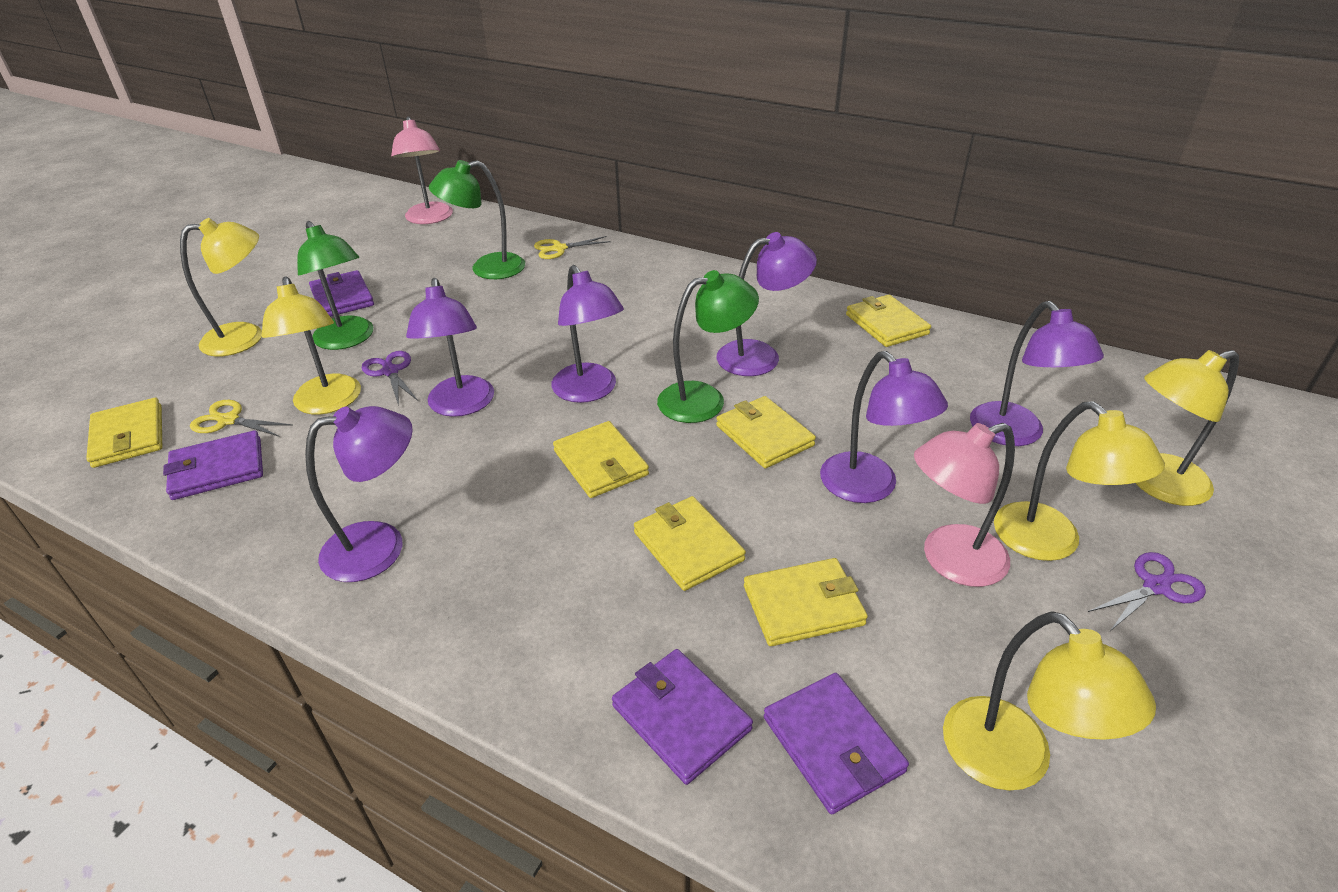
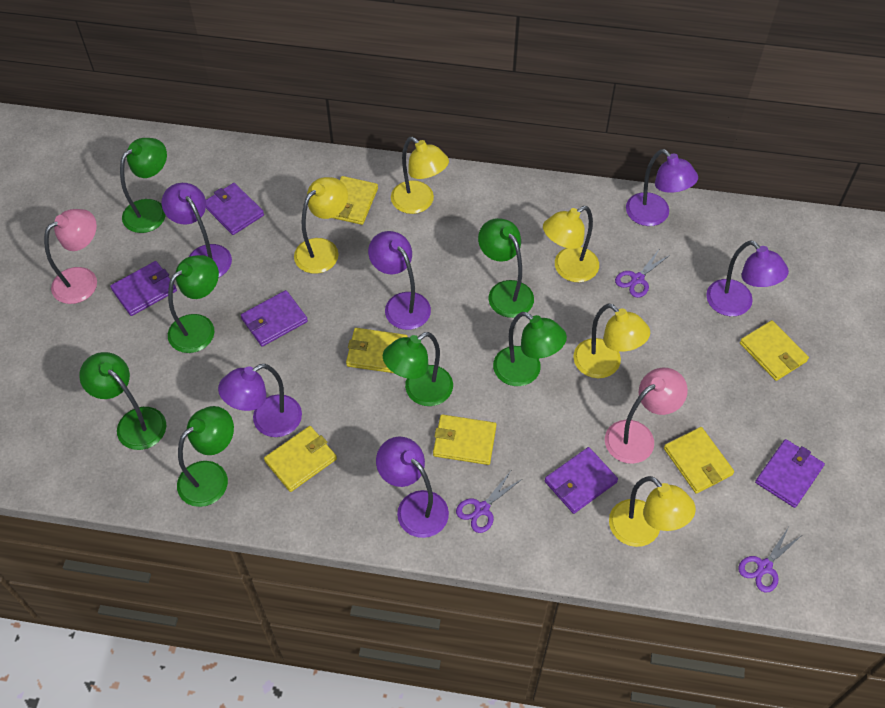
green lamp: [297,221,373,350] [429,160,525,279] [657,270,759,423] = 3 -> [79,352,166,450] [120,138,167,233] [168,255,219,353] [177,406,234,507] [383,332,453,406] [478,218,534,318] [493,312,567,386] = 7
purple scissors: [362,351,418,406] [1088,552,1206,631] = 2 -> [456,471,522,533] [615,248,670,298] [738,527,801,593] = 3
purple wallet: [163,430,263,500] [309,270,374,317] [612,649,753,785] [764,673,909,814] = 4 -> [110,261,177,316] [206,183,264,235] [241,290,308,347] [545,447,618,514] [755,439,825,508] = 5
yellow scissors: [190,400,293,437] [534,236,611,259] = 2 -> none = 0

